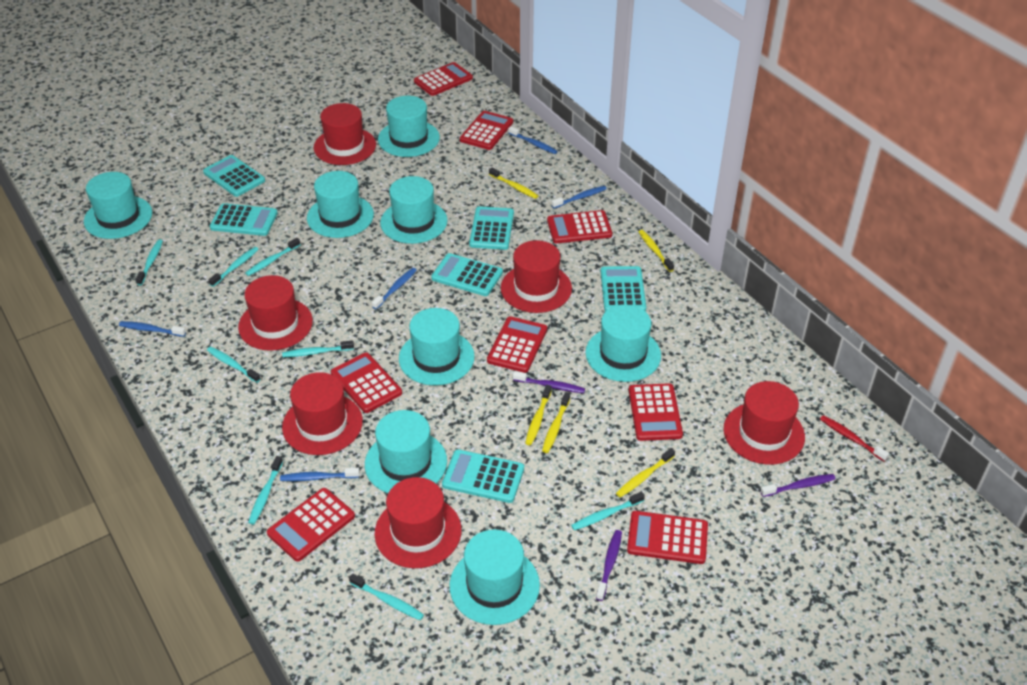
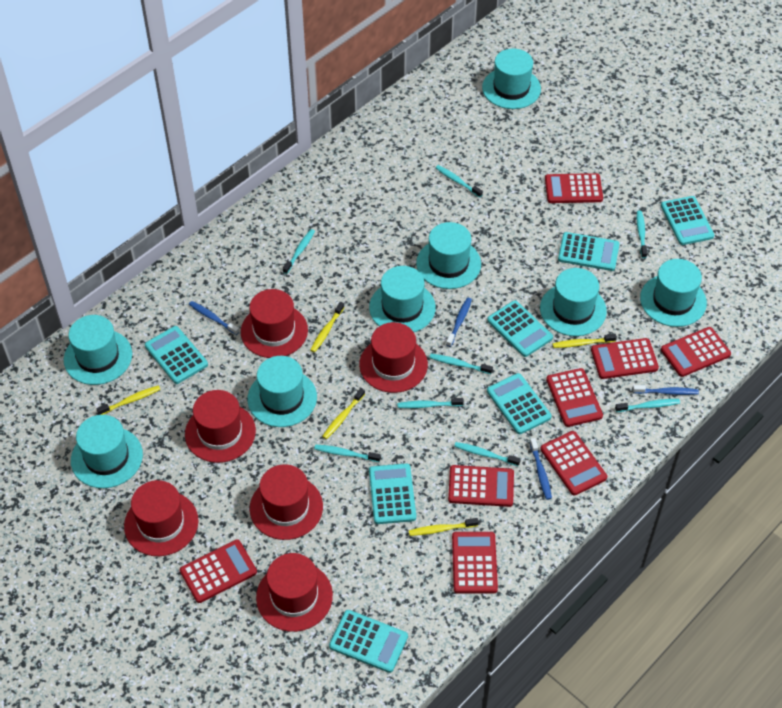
blue toothbrush: [119,321,186,337] [280,468,360,481] [372,268,417,309] [508,126,558,154] [552,186,607,208] = 5 -> [189,301,240,335] [446,298,472,347] [530,438,552,500] [633,385,699,395] = 4
purple toothbrush: [513,371,585,393] [596,530,622,601] [760,474,836,497] = 3 -> none = 0
red toothbrush: [820,415,889,462] = 1 -> none = 0
turquoise calculator: [203,155,265,197] [210,203,278,236] [431,253,503,296] [442,449,524,503] [469,206,514,250] [601,266,646,312] = 6 -> [145,326,208,384] [329,610,408,673] [369,463,416,524] [487,300,553,357] [487,373,552,434] [558,232,620,271] [661,196,714,245] = 7

